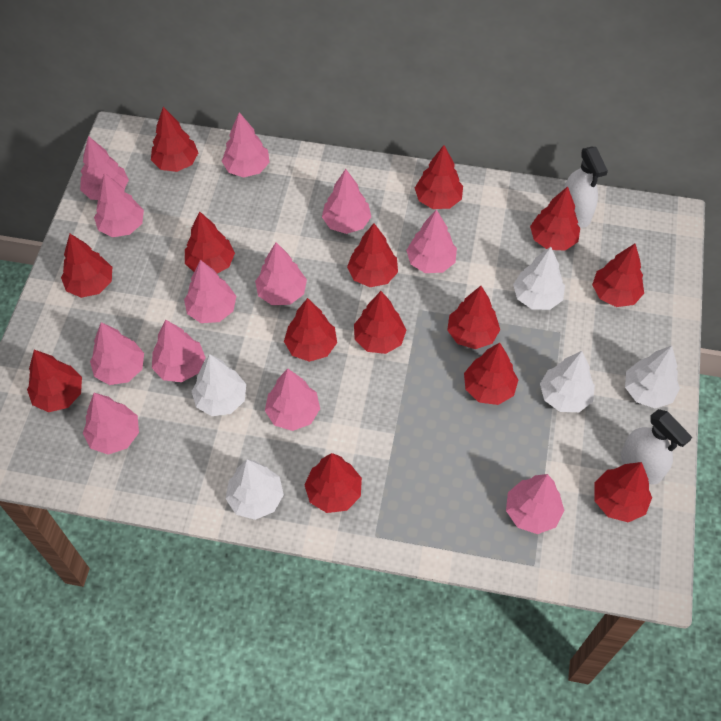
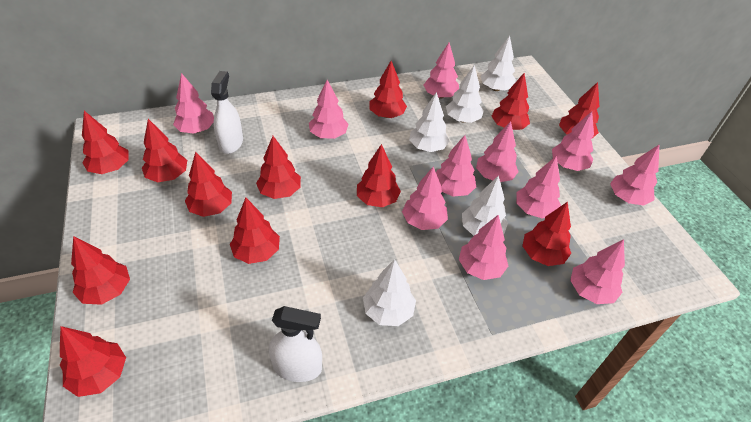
pink tree: [80,136,129,200] [83,393,139,454] [90,322,144,385] [94,172,144,237] [152,320,206,382] [184,260,236,323] [222,112,270,178] [255,242,307,305] [265,369,320,431] [322,169,371,234] [406,209,457,273] [506,474,565,534] = 12 -> [173,73,214,134] [309,80,349,139] [402,167,448,230] [424,43,459,98] [436,135,476,197] [459,215,508,280] [476,121,519,182] [516,156,561,218] [552,111,594,171] [570,239,625,304] [610,145,659,205] = 11
red tree: [27,350,82,412] [61,234,112,298] [151,107,198,172] [185,211,235,274] [284,298,337,362] [304,453,362,513] [347,223,398,287] [354,291,406,354] [415,145,463,209] [447,286,500,349] [464,343,518,405] [530,186,580,251] [592,244,644,307] [594,462,652,522] = 14 -> [60,326,126,397] [71,236,130,305] [82,111,129,174] [142,119,187,182] [185,152,232,217] [230,198,280,264] [256,136,301,199] [357,144,401,207] [370,61,407,118] [491,73,530,130] [522,202,571,266] [559,82,599,138] = 12

